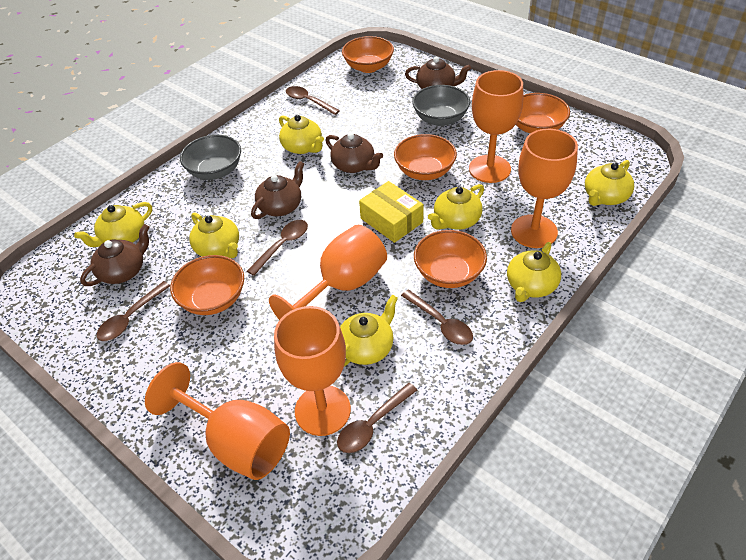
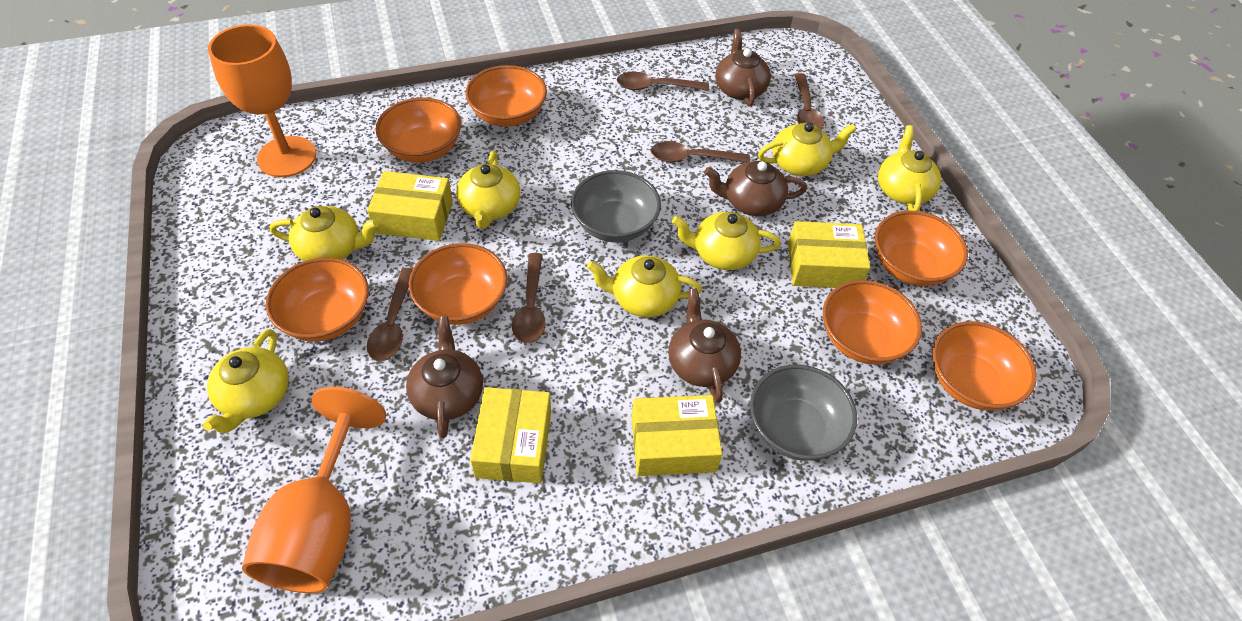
orange bowl: [170,255,244,315] [342,36,394,73] [394,134,457,180] [414,230,487,288] [516,93,570,133] = 5 -> [266,257,369,342] [376,97,461,163] [409,243,507,325] [466,65,547,127] [823,280,922,364] [875,211,968,286] [932,321,1037,410] = 7
orange goblet: [145,362,290,480] [269,225,387,320] [274,306,351,436] [469,70,523,183] [511,129,578,248] = 5 -> [208,25,316,177] [242,387,386,593] = 2
yellow box: [359,181,424,243] = 1 -> [367,171,453,241] [470,387,551,483] [632,395,722,476] [788,221,870,288] = 4

